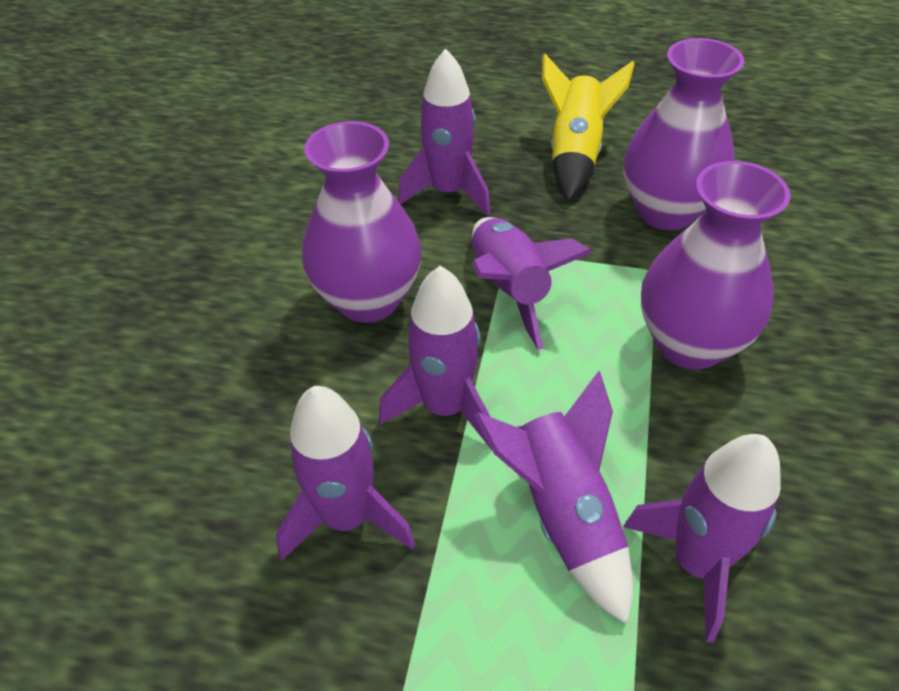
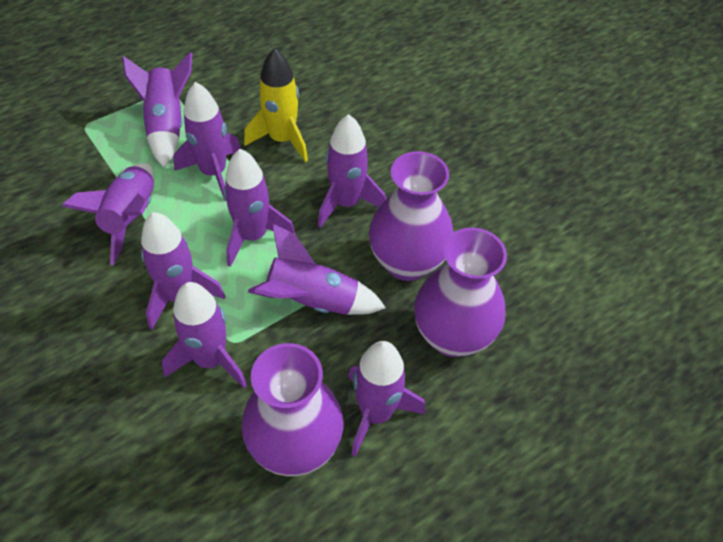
purple rocket: [276,386,415,561] [379,266,492,450] [398,48,491,216] [472,217,593,350] [474,371,633,625] [623,434,781,642] = 6 -> [62,163,154,265] [122,52,192,168] [141,212,225,330] [162,282,247,389] [173,82,241,201] [223,149,295,267] [248,223,386,315] [318,114,386,228] [348,341,425,457] = 9

